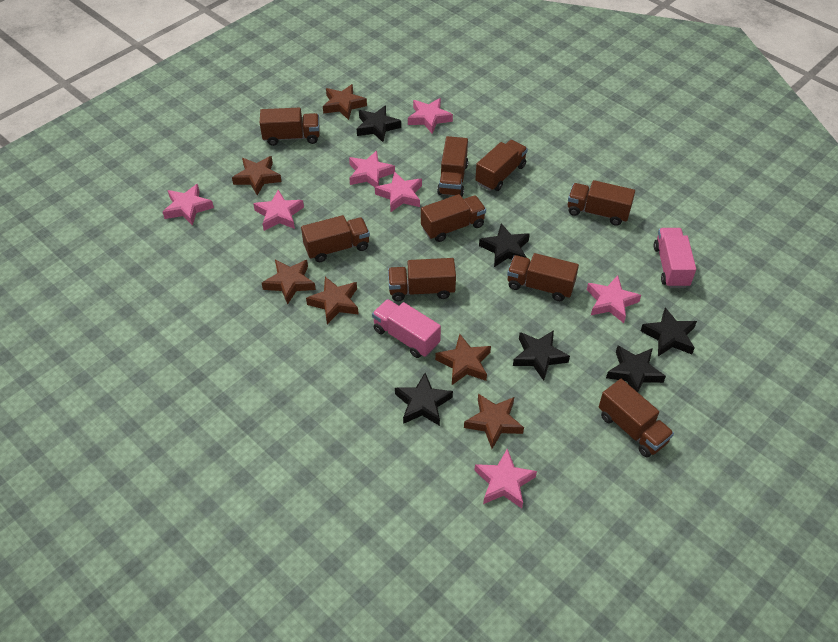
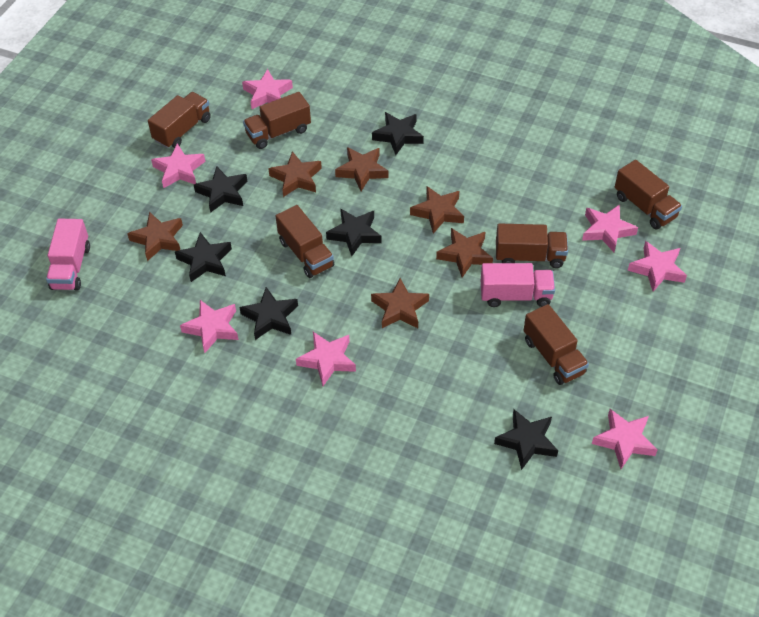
brown truck: [260,108,320,146] [301,215,370,262] [388,258,456,301] [421,194,486,242] [437,136,468,196] [475,140,528,191] [507,253,579,301] [568,180,635,226] [599,379,674,457] = 9 -> [148,92,211,148] [243,92,311,149] [276,205,334,278] [496,223,568,268] [524,304,589,385] [615,160,682,230] = 6

